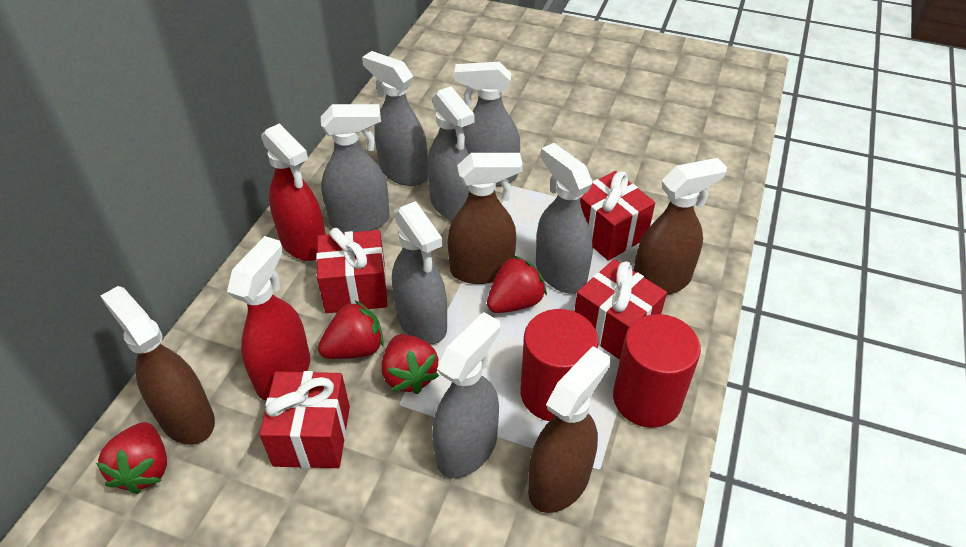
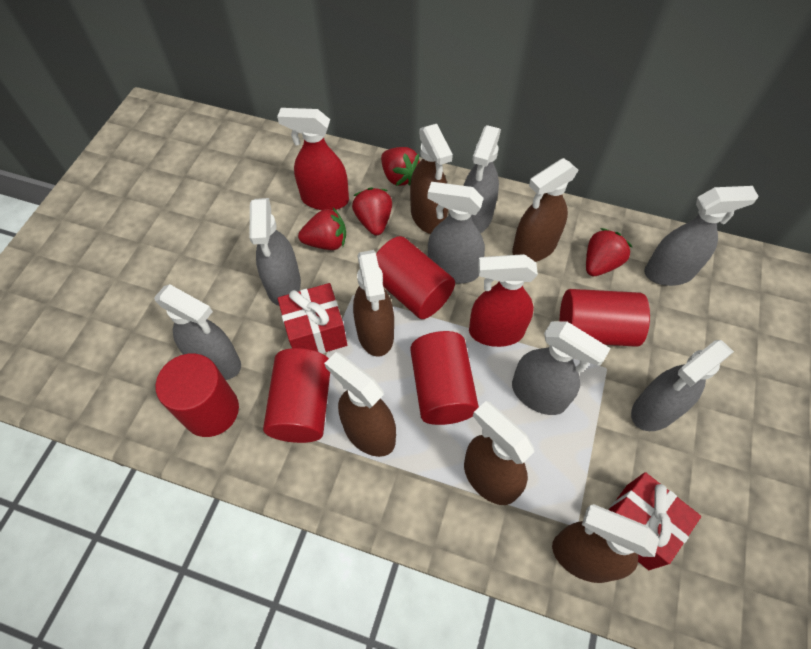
brown spray bottle: [101,286,215,445] [448,153,523,284] [528,346,611,513] [634,158,727,295] = 4 -> [324,352,396,457] [353,250,394,357] [410,124,453,234] [464,401,534,505] [512,158,578,262] [552,504,659,583] = 6
red cylinder: [521,309,599,421] [613,314,701,428] = 2 -> [155,354,239,437] [263,348,330,443] [376,236,455,319] [410,331,479,425] [560,289,650,347] = 5
red gift: [259,371,350,468] [316,228,387,313] [574,259,667,360] [580,171,655,261] = 4 -> [278,283,347,354] [609,472,701,570] = 2

